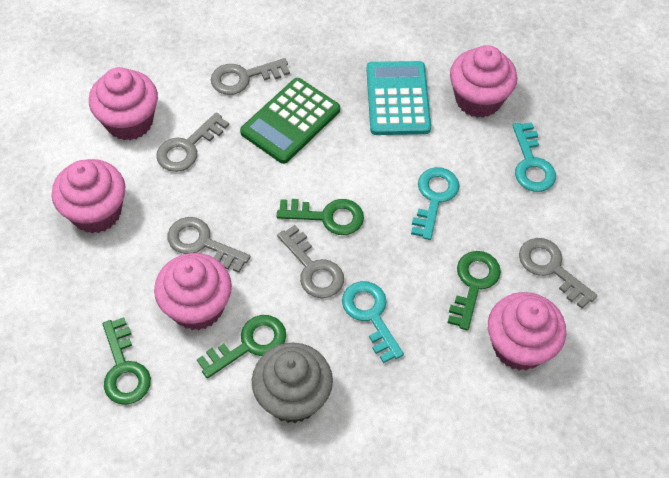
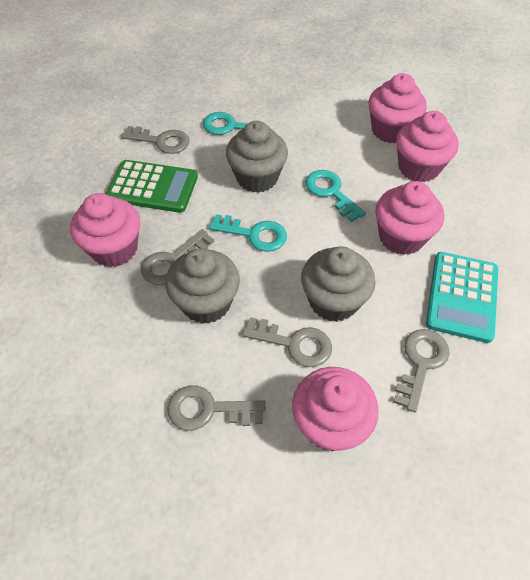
green key: [103,317,151,405] [197,315,286,378] [277,199,364,235] [447,251,501,330] = 4 -> none = 0
grey cupcake: [252,342,333,423] = 1 -> [165,248,240,324] [226,121,288,193] [301,246,375,322] = 3

